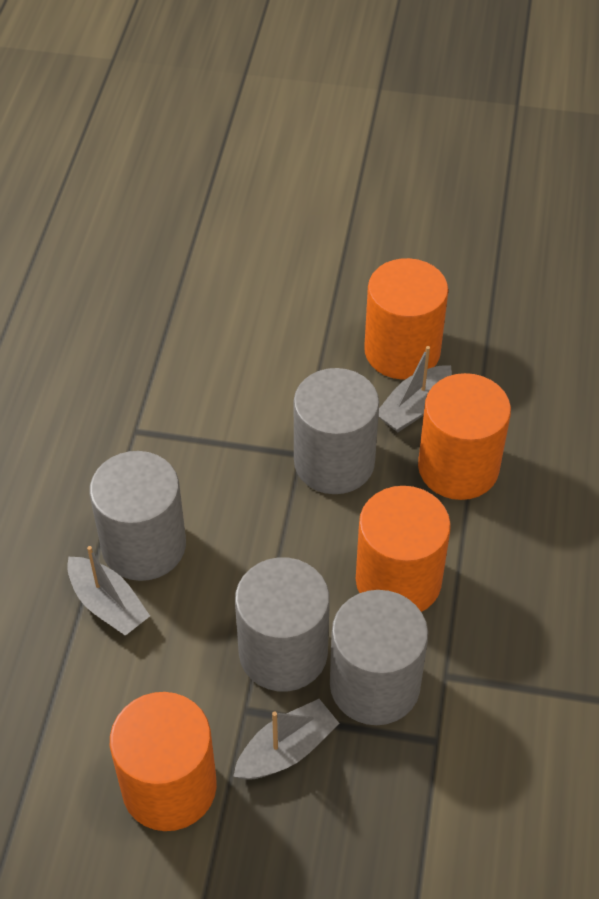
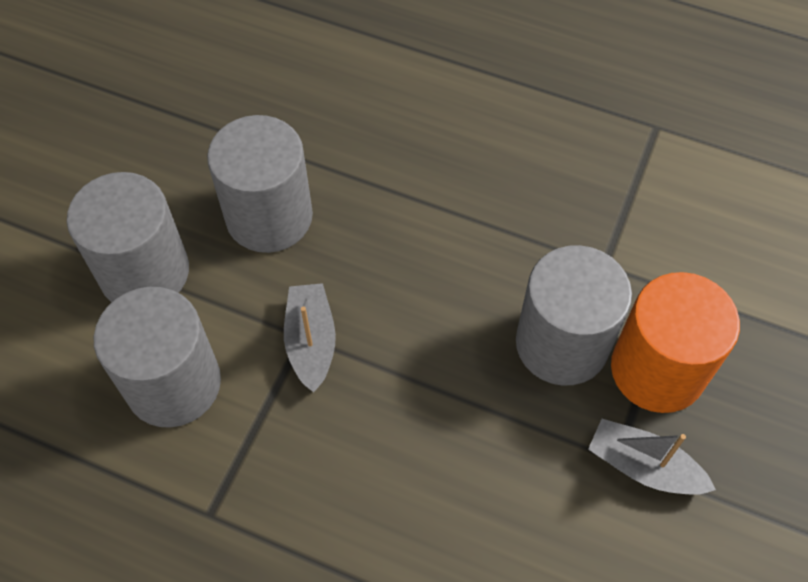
grey boat: [67,546,150,636] [233,699,340,779] [378,346,452,432] = 3 -> [284,283,336,393] [588,419,716,495] = 2
orange cylinder: [110,692,217,831] [356,486,451,612] [364,258,448,379] [418,373,511,500] = 4 -> [611,272,740,413] = 1

